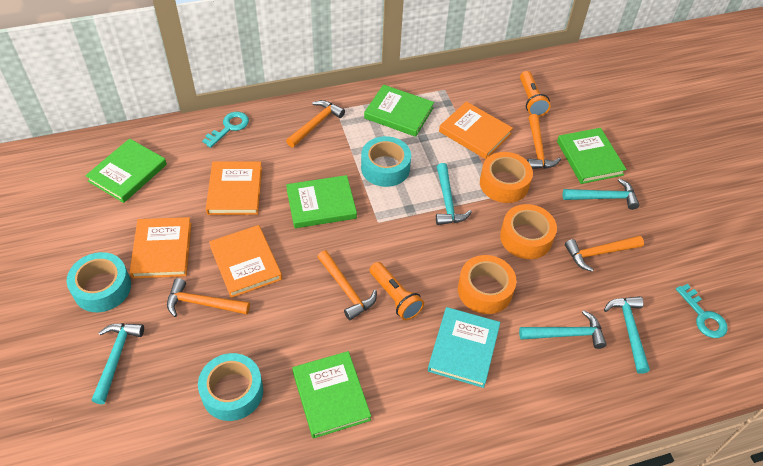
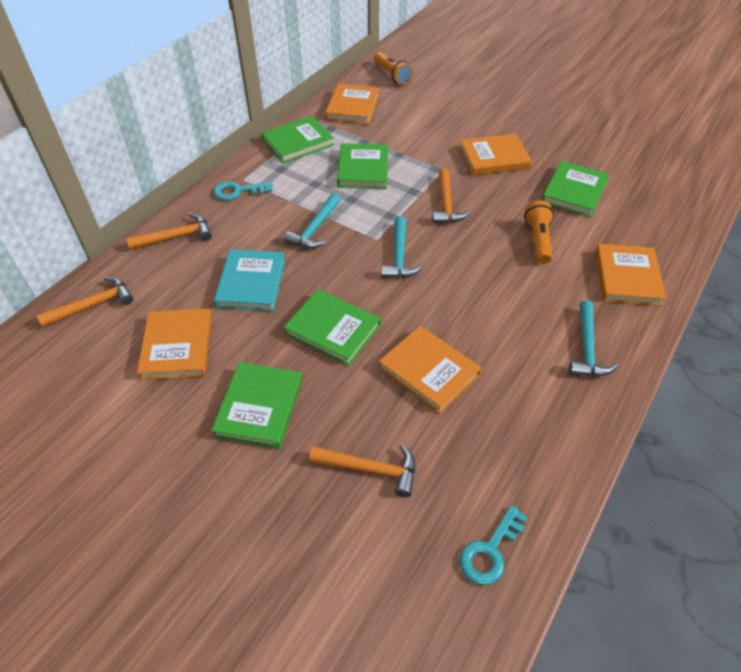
orange book: [129,217,192,279] [206,161,262,215] [209,225,282,298] [439,101,513,159] = 4 -> [137,308,212,380] [325,84,379,125] [379,326,482,414] [459,134,532,175] [595,244,666,306] = 5
orange hammer: [167,278,250,317] [286,100,345,147] [317,250,377,320] [527,114,561,169] [565,236,644,272] = 5 -> [37,277,133,327] [126,213,212,250] [309,444,415,497] [432,169,470,223] = 4
orange tape: [458,255,517,314] [480,152,533,203] [500,204,557,259] = 3 -> none = 0
turquoise hammer: [92,323,144,404] [436,163,472,225] [519,310,607,349] [563,178,639,210] [604,296,650,374] = 5 -> [284,193,341,249] [381,216,423,278] [569,300,618,376] = 3
turquoise tape: [67,252,131,312] [198,353,263,421] [361,136,411,187] = 3 -> none = 0

